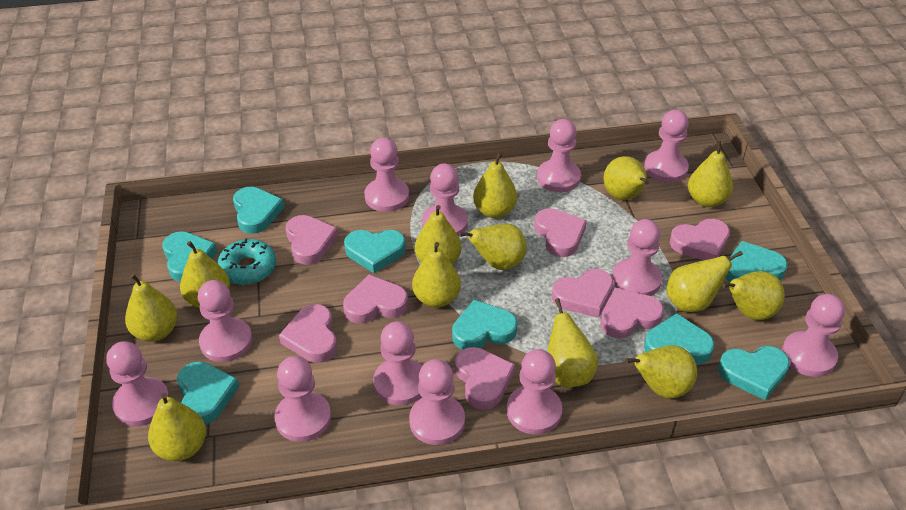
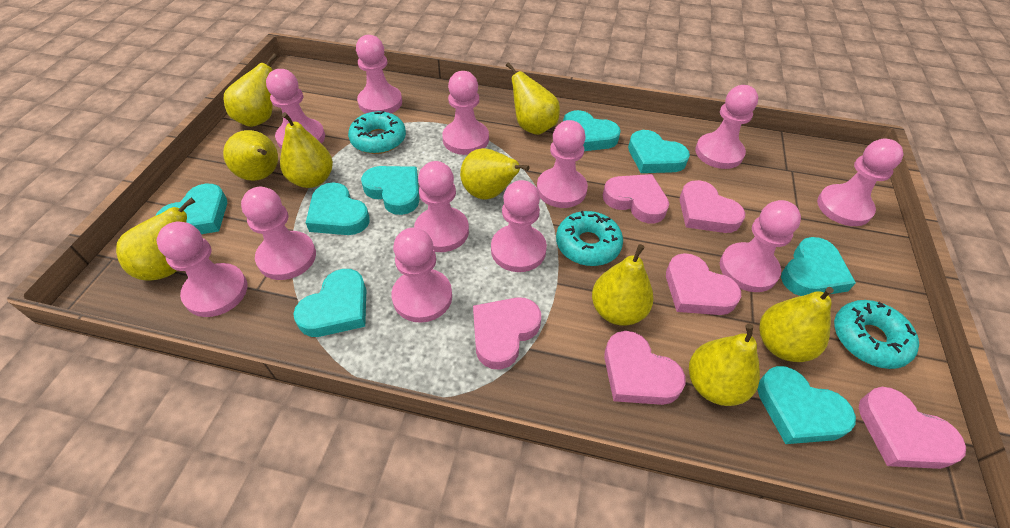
pink heart: [279,304,337,363] [286,215,338,265] [343,274,408,323] [455,347,515,410] [534,208,587,257] [552,269,613,318] [600,288,664,338] [670,219,730,260] = 8 -> [473,297,541,370] [603,174,669,223] [604,331,686,405] [666,253,741,315] [680,180,745,233] [859,387,966,469] = 6
turquoise donut: [217,238,276,285] = 1 -> [348,111,406,154] [556,211,623,266] [834,300,919,369] = 3
yellow pear: [125,274,178,342] [148,393,206,461] [180,241,230,308] [412,242,461,307] [415,205,461,264] [459,224,527,270] [473,152,517,218] [547,298,598,388] [603,156,649,200] [625,345,697,399] [666,251,743,312] [688,141,733,207] [722,271,785,320] = 13 -> [116,198,195,281] [223,54,277,127] [223,130,278,181] [280,112,333,188] [460,148,530,200] [506,62,560,135] [592,244,654,325] [689,324,760,406] [759,287,834,362] = 9

